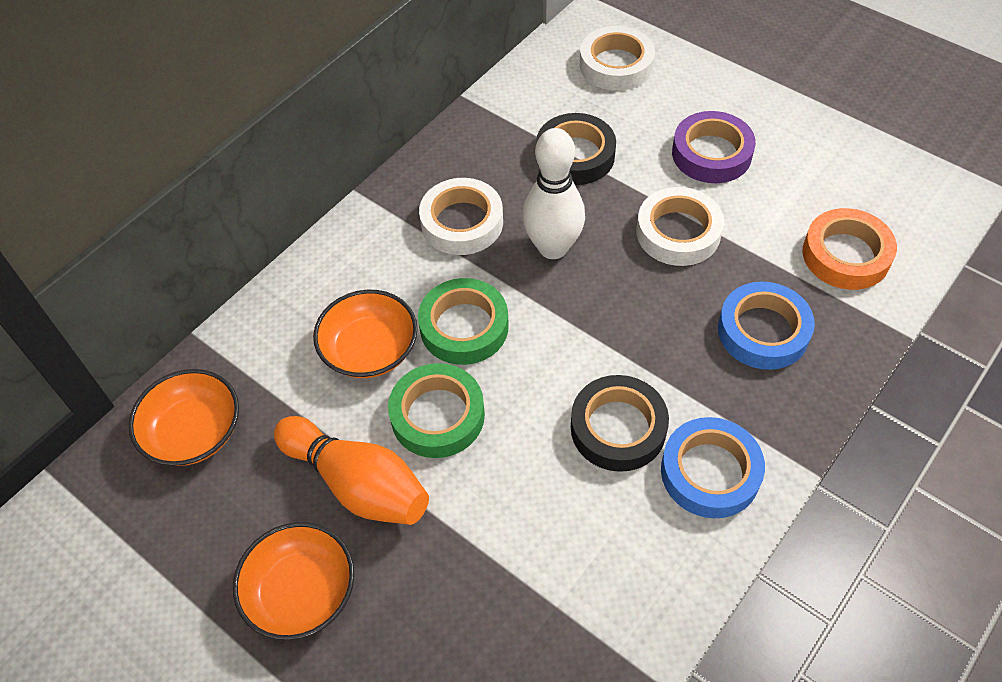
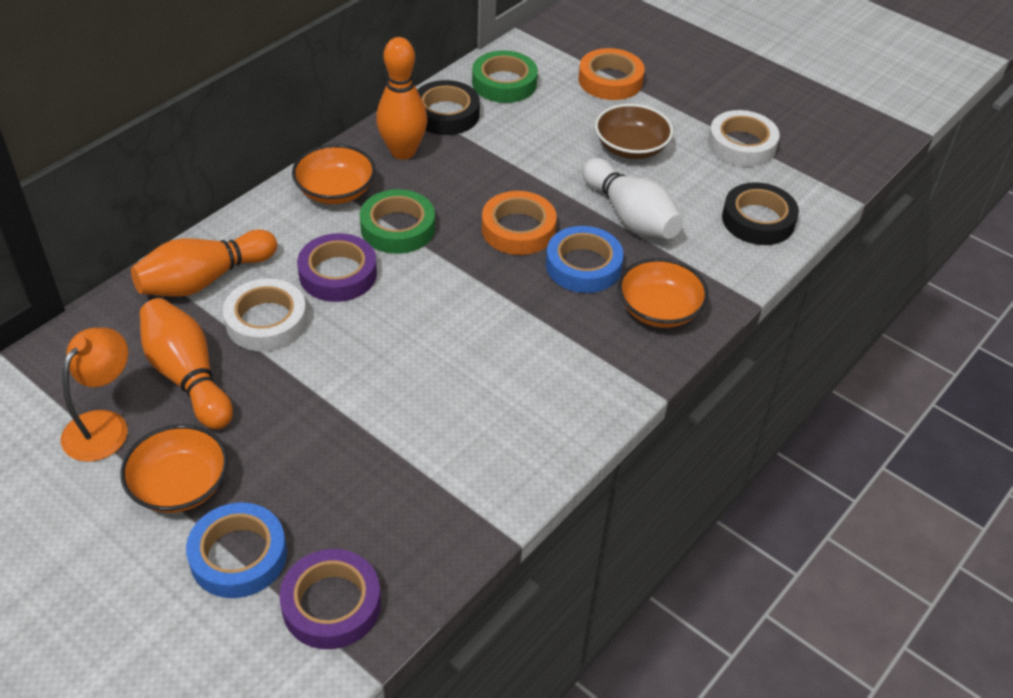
brown bowl: none = 0 -> [595,104,673,159] = 1
orange bowling pin: [274,416,429,525] = 1 -> [131,229,277,297] [140,298,233,429] [376,37,427,160] = 3
orange lamp: none = 0 -> [61,328,128,462] = 1
orange tape: [802,208,897,290] = 1 -> [482,191,557,255] [579,48,645,100] = 2
purple tape: [672,111,756,183] = 1 -> [279,549,381,649] [297,233,377,302] = 2
white tape: [419,178,503,255] [580,26,655,91] [637,187,724,266] = 3 -> [223,278,307,351] [708,110,780,167] = 2

